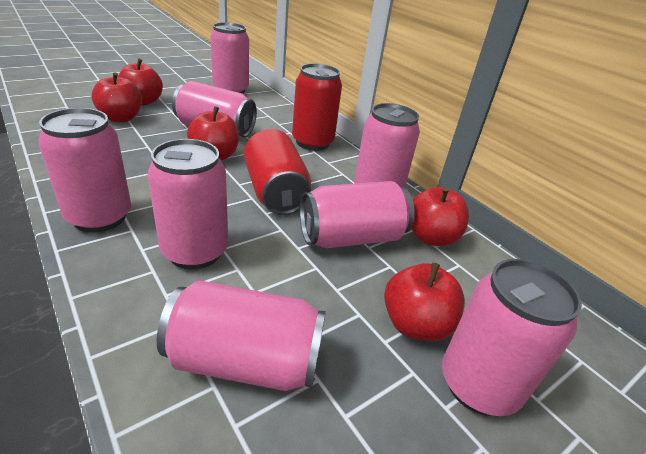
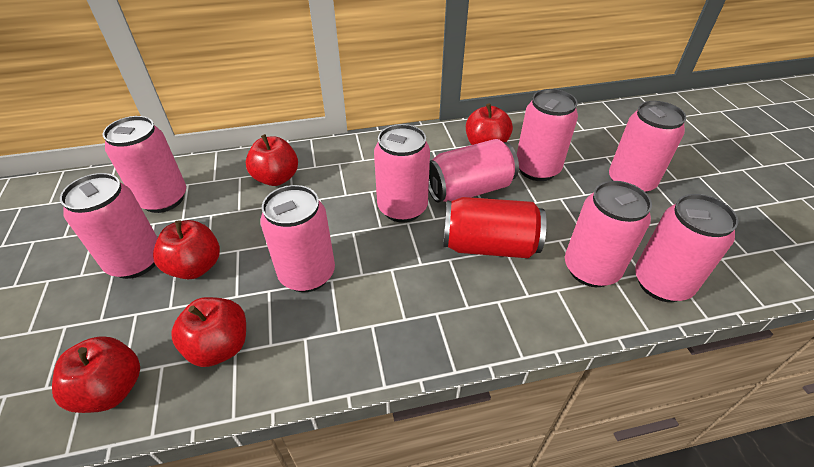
pink can: [38,108,131,232] [147,139,228,270] [157,280,326,391] [172,81,257,137] [210,22,249,94] [300,181,415,248] [354,103,420,188] [442,259,582,416] = 8 -> [60,173,158,279] [103,116,186,213] [260,185,335,292] [374,124,430,223] [429,139,519,203] [517,89,578,181] [565,181,652,287] [609,101,686,193] [635,194,738,302] = 9
red can: [244,129,311,215] [292,63,342,151] = 2 -> [443,197,547,258] = 1

